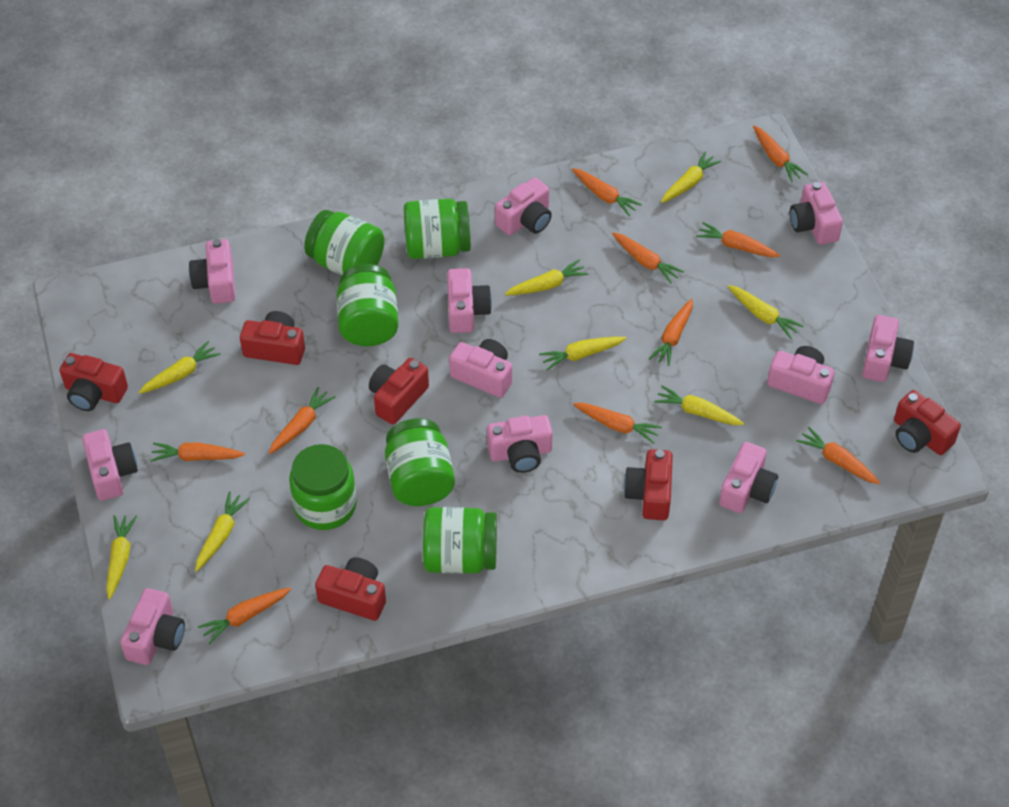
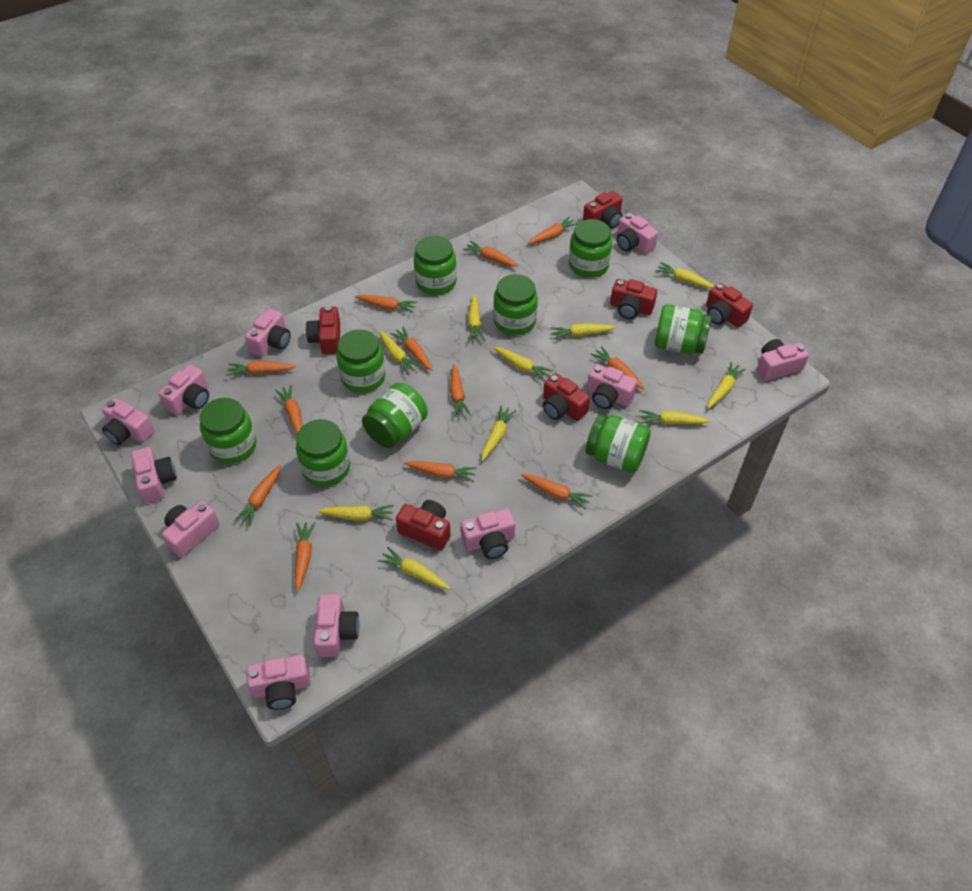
green jar: [289,444,357,530] [304,210,385,275] [337,264,398,346] [385,418,455,506] [404,199,471,259] [423,507,497,574] = 6 -> [200,398,257,464] [296,419,350,486] [336,329,386,393] [362,383,428,448] [414,236,457,295] [493,274,538,335] [569,219,612,278] [585,414,651,473] [655,304,712,354] = 9
orange carrot: [150,442,245,462] [198,588,291,645] [269,387,335,454] [572,168,642,216] [573,403,662,444] [612,232,684,284] [649,299,693,366] [696,222,780,257] [753,126,808,182] [796,427,880,484] = 10 -> [227,361,296,376] [234,465,281,526] [275,385,302,434] [295,522,315,592] [355,295,417,313] [390,326,433,370] [404,461,477,482] [450,364,471,418] [463,241,519,267] [521,474,592,510] [527,217,578,244] [590,346,645,389] = 12
yellow carrot: [106,515,137,599] [138,341,221,394] [195,492,250,572] [505,260,588,295] [539,337,626,370] [654,385,744,425] [661,152,721,203] [728,285,804,339] = 8 -> [317,505,394,521] [378,331,421,375] [378,547,450,589] [468,295,485,342] [482,405,517,461] [493,347,553,381] [550,323,616,340] [639,410,711,425] [655,262,714,288] [708,362,746,409] = 10

